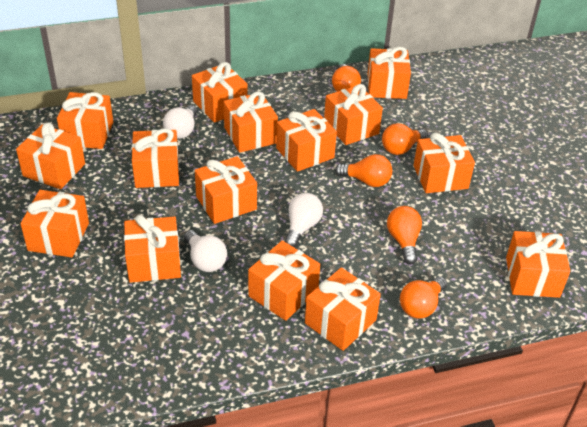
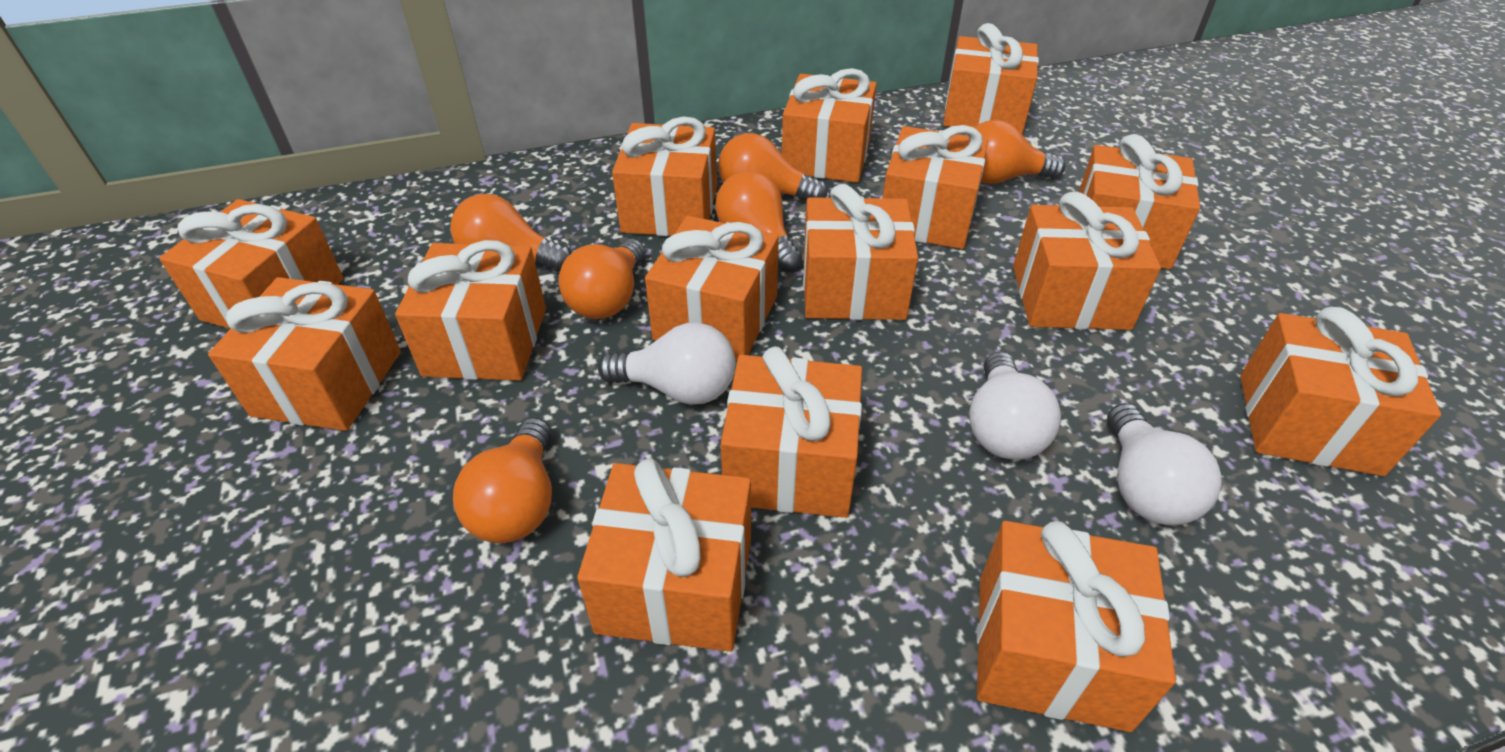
orange light bulb: [332,64,361,92] [335,154,392,187] [382,123,428,155] [387,206,422,265] [400,277,447,319] = 5 -> [450,194,571,271] [453,417,552,543] [558,239,645,319] [716,171,802,272] [718,133,827,200] [967,120,1066,184] = 6

